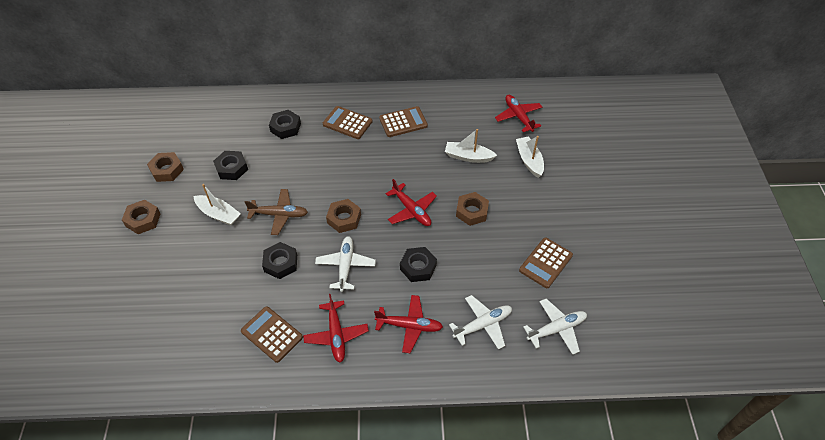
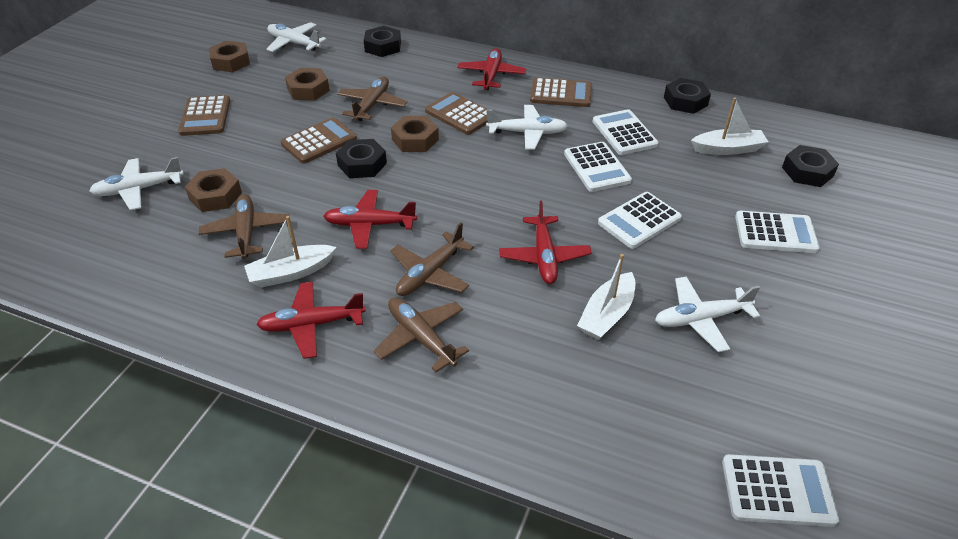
brown plane: [245,189,308,235] = 1 -> [199,194,289,259] [337,76,407,121] [374,297,469,372] [390,222,474,296] = 4
white calculator: none = 0 -> [564,142,632,192] [593,109,659,155] [598,192,682,249] [722,454,839,527] [735,211,820,253] = 5
white plane: [315,236,376,292] [449,295,512,349] [523,299,587,355] = 3 -> [89,157,184,210] [266,22,327,52] [486,105,568,150] [655,276,760,352] = 4

